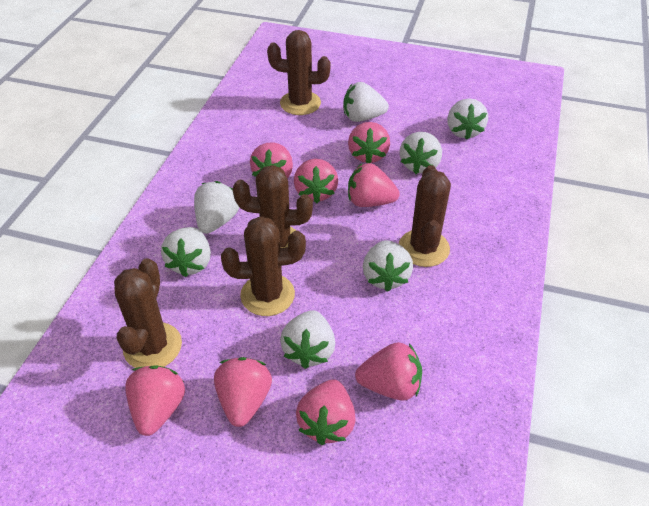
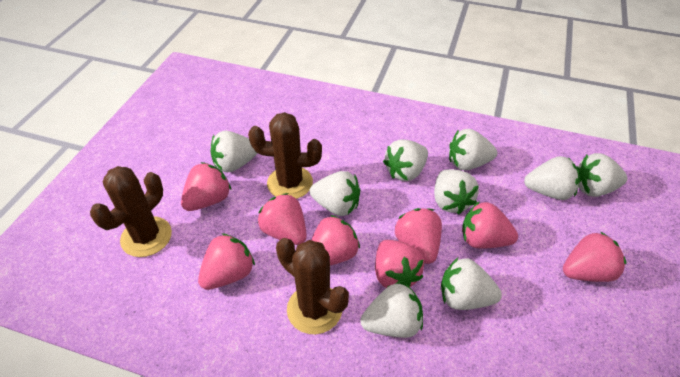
brown cactus: [114,258,182,368] [221,216,306,316] [233,165,313,248] [267,30,331,115] [399,165,451,267] = 5 -> [90,166,172,257] [248,112,322,199] [276,238,349,334] = 3
white strawberry: [161,227,211,277] [194,181,239,234] [280,310,335,369] [343,82,389,122] [363,240,413,292] [400,132,442,174] [447,98,488,140] = 7 -> [210,131,258,173] [309,171,360,216] [360,282,423,338] [383,139,428,181] [434,169,479,214] [441,258,502,310] [449,129,497,170] [524,156,580,200] [577,153,627,197] = 9

